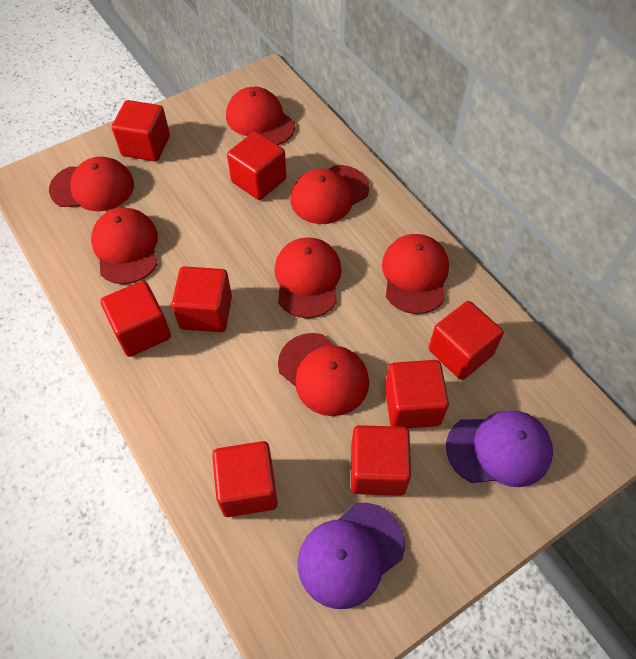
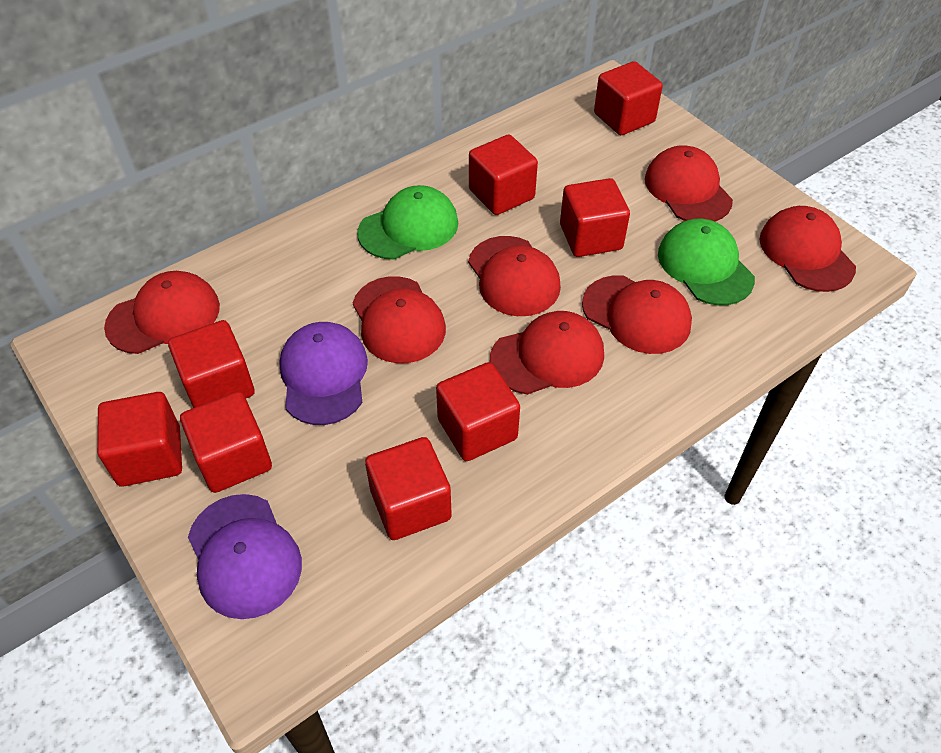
green cap: none = 0 -> [357,185,458,260] [658,219,755,305] = 2

